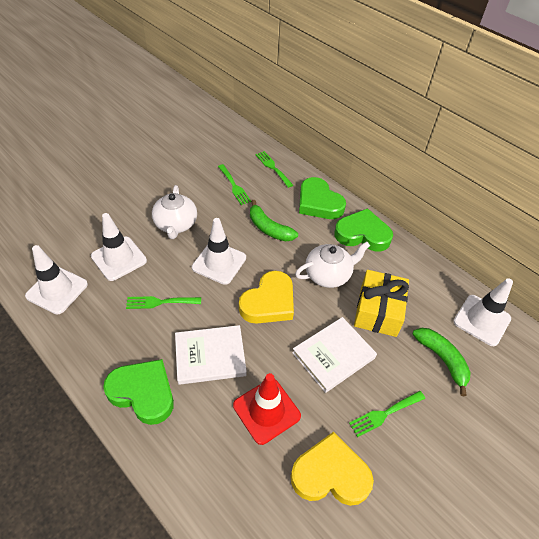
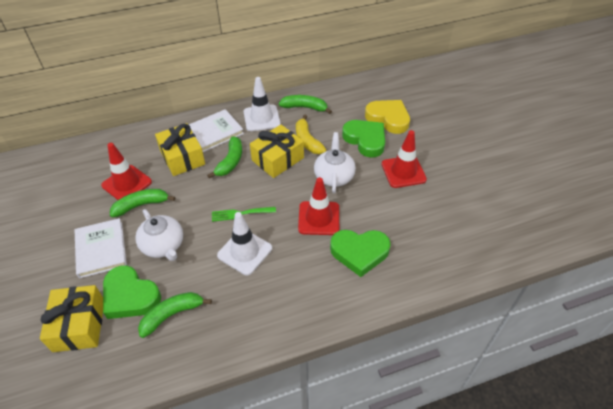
green banana: [250,200,298,241] [412,328,471,396] = 2 -> [110,189,175,217] [138,292,212,338] [207,136,242,178] [278,95,332,114] = 4
green fork: [126,296,201,309] [218,164,251,205] [255,151,293,188] [349,391,425,437] = 4 -> [212,207,276,222] = 1
red traffic cone: [233,373,301,445] = 1 -> [101,143,152,200] [298,177,339,235] [382,130,427,188] = 3
white traffic cone: [25,245,88,314] [91,213,147,281] [192,218,246,285] [453,278,513,346] = 4 -> [217,212,272,275] [244,77,281,131] = 2
yellow banana: none = 0 -> [296,114,326,154] = 1
yellow gift: [354,270,409,337] = 1 -> [40,285,103,352] [155,123,205,176] [250,125,304,178] = 3
yellow heart: [239,271,294,324] [291,432,374,506] = 2 -> [365,100,410,134] = 1

